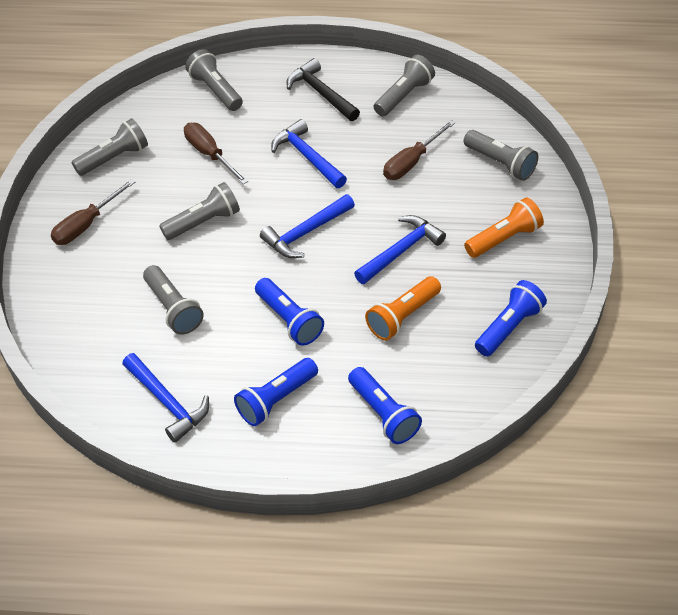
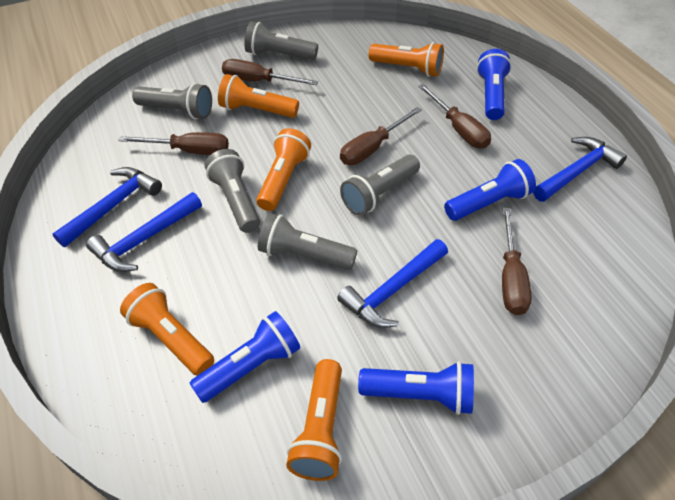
black hammer: [287,58,360,121] = 1 -> none = 0
brown screwdriver: [51,179,135,245] [184,123,248,184] [383,120,455,180] = 3 -> [118,132,229,155] [222,59,318,85] [340,107,422,165] [418,84,491,148] [502,208,532,315] = 5
grey flashlight: [72,118,148,176] [143,265,204,335] [159,182,240,240] [185,49,243,111] [374,55,435,117] [463,130,538,181] = 6 -> [132,83,212,119] [205,149,260,233] [244,22,318,60] [258,213,357,270] [340,155,420,216] = 5
orange flashlight: [365,276,441,341] [464,197,544,258] = 2 -> [120,283,214,376] [218,74,299,118] [256,128,311,211] [286,359,342,481] [369,42,444,77] = 5

